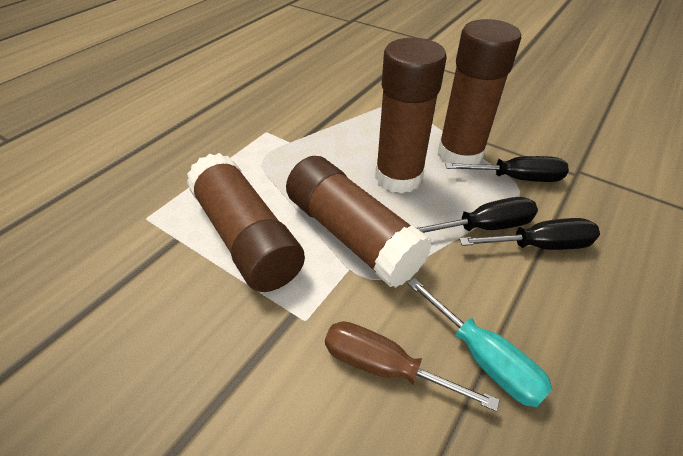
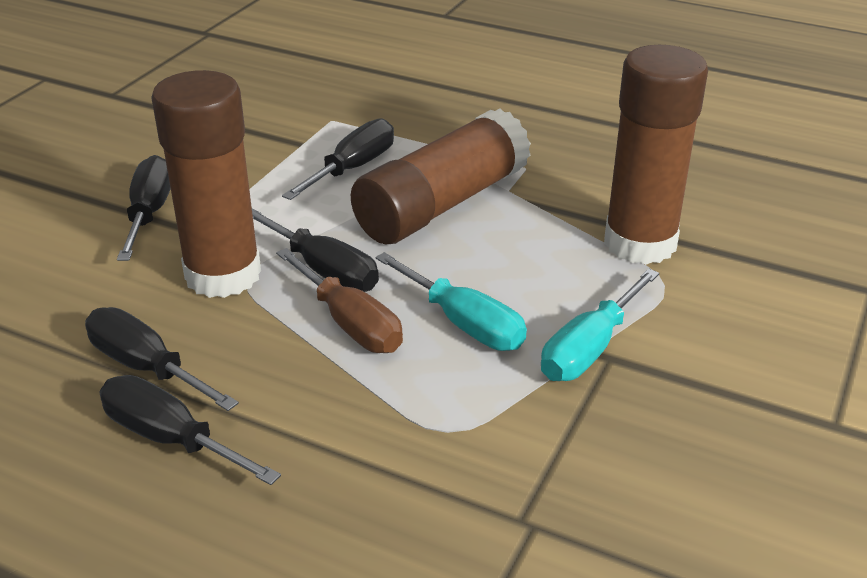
black screwdriver: [415,197,538,233] [445,156,569,182] [459,218,600,250] = 3 -> [85,307,239,411] [99,375,281,485] [117,155,171,261] [252,208,379,292] [282,118,394,200] = 5
brown glue stick: [186,153,305,292] [286,156,432,288] [375,38,447,194] [438,19,521,164] = 4 -> [151,70,261,298] [351,108,531,244] [604,45,708,265] = 3
turquoise screwdriver: [407,278,552,407] = 1 -> [376,252,527,351] [541,268,659,381] = 2

